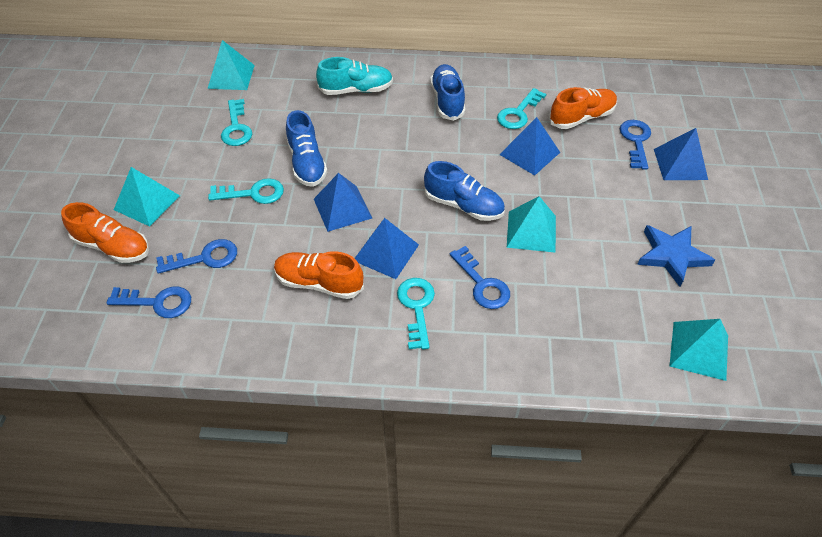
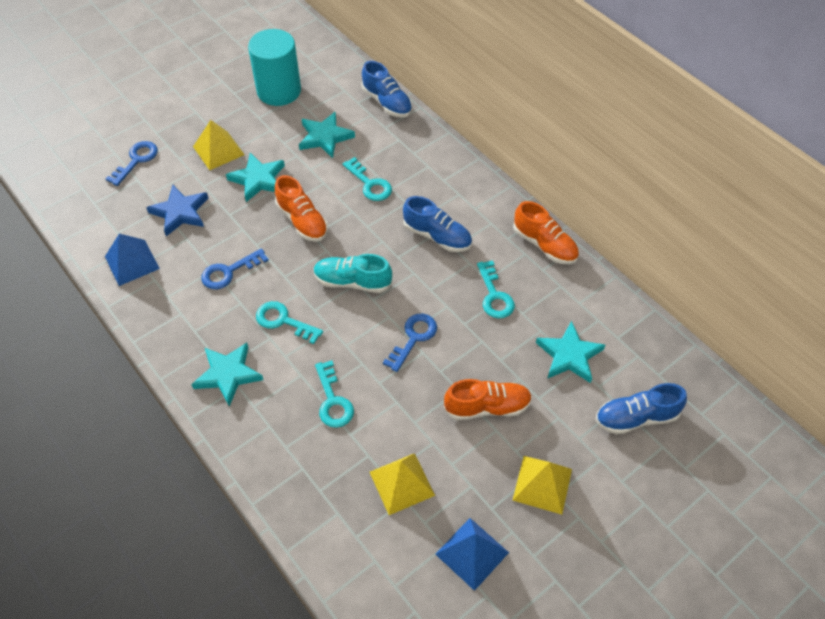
blue key: [106,286,191,318] [156,239,237,274] [450,246,510,309] [620,120,651,170] = 4 -> [106,141,158,186] [201,248,269,289] [383,314,437,372] = 3
blue pyramid: [314,173,372,232] [355,218,419,279] [499,117,560,176] [654,128,708,180] = 4 -> [105,234,160,286] [435,518,509,591] = 2
turquoise cylinder: none = 0 -> [248,29,301,106] = 1
turquoise pyramid: [114,167,180,227] [207,40,255,90] [507,196,556,253] [669,319,728,381] = 4 -> none = 0
turquoise star: none = 0 -> [191,343,263,407] [226,153,285,202] [299,112,355,158] [536,321,605,383] = 4
yellow pyramid: none = 0 -> [193,120,245,170] [370,453,435,515] [512,456,572,514] = 3

